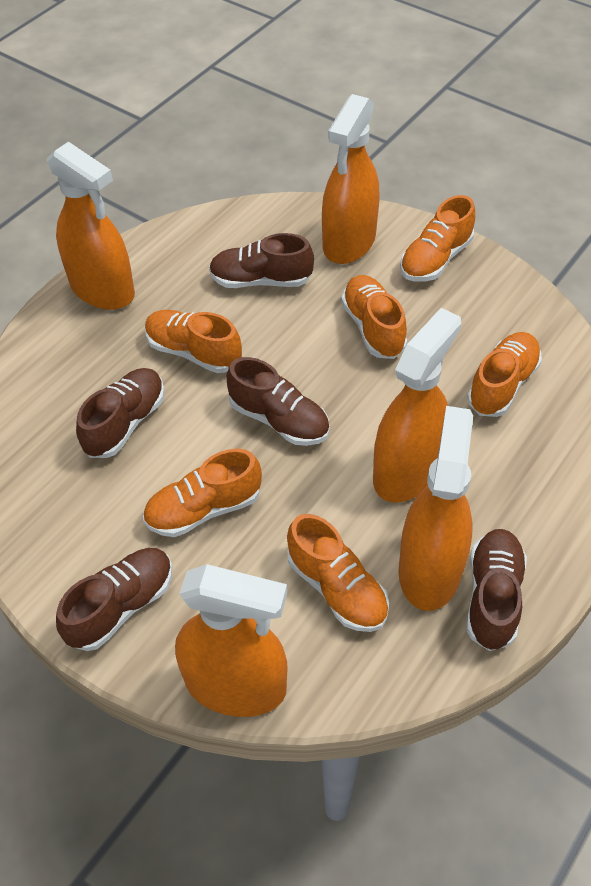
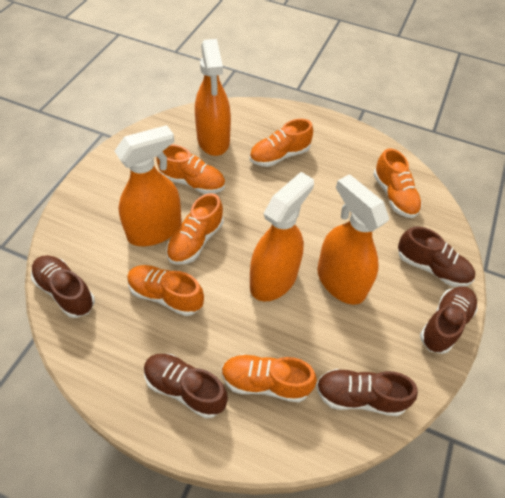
orange spray bottle: [47,142,135,310] [175,564,287,717] [322,94,379,264] [373,308,461,503] [398,406,473,611] = 5 -> [115,125,182,246] [195,39,231,156] [250,172,314,302] [317,174,389,305] = 4

